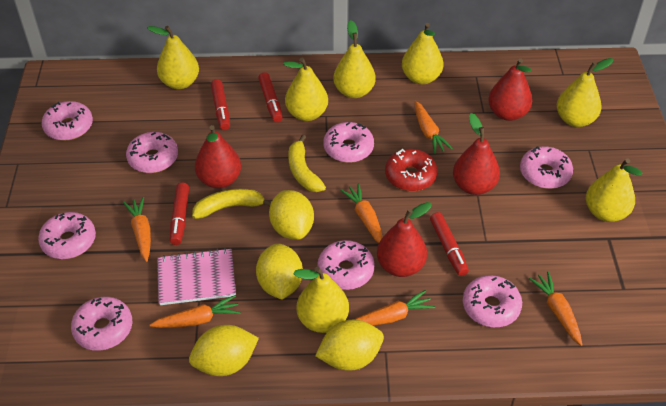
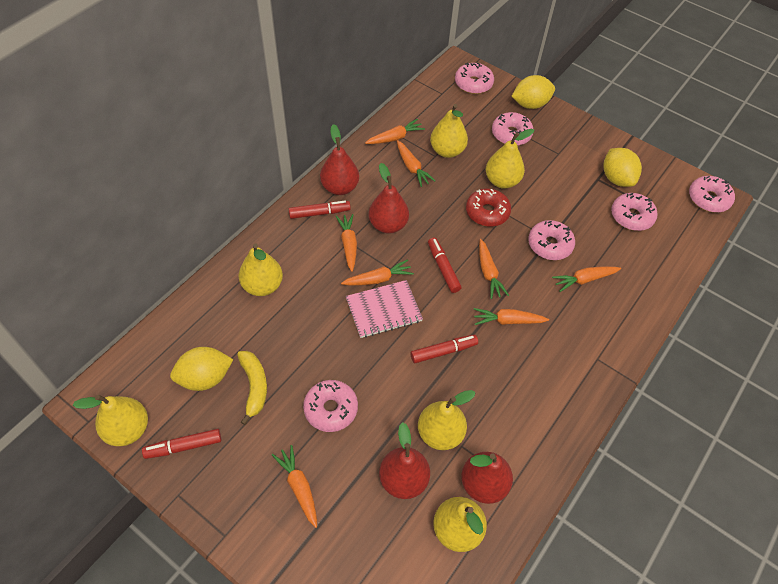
orange carrot: [123,197,151,262] [150,295,241,328] [340,183,383,243] [354,290,435,326] [415,101,453,154] [529,272,582,346] = 6 -> [272,445,317,528] [336,214,357,272] [341,259,414,286] [365,119,425,144] [397,140,436,187] [474,308,549,325] [479,239,509,299] [552,266,621,292] = 8
pink donut: [38,212,96,259] [42,101,93,141] [71,297,132,351] [126,132,178,173] [317,240,375,290] [323,122,374,163] [463,275,522,327] [520,146,573,189] = 8 -> [303,380,358,432] [455,62,494,94] [492,112,533,146] [528,220,575,260] [611,193,658,231] [689,176,735,213] = 6
yellow banana: [192,189,271,219] [288,135,326,192] = 2 -> [237,351,267,425] = 1
yellow lemon: [189,325,259,376] [256,243,303,300] [269,190,314,240] [315,320,384,371] = 4 -> [170,347,233,391] [511,75,555,109] [604,148,642,187] = 3
yellow pear: [147,26,199,89] [283,57,328,121] [293,266,349,333] [333,20,376,98] [402,23,443,84] [557,58,614,127] [586,158,642,222] = 7 -> [73,394,148,446] [239,243,283,296] [418,390,476,450] [430,104,468,158] [433,497,487,552] [486,129,534,189] = 6

